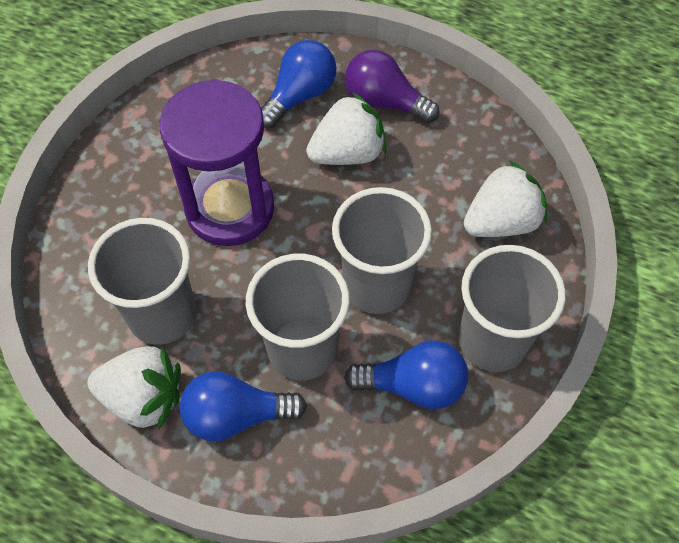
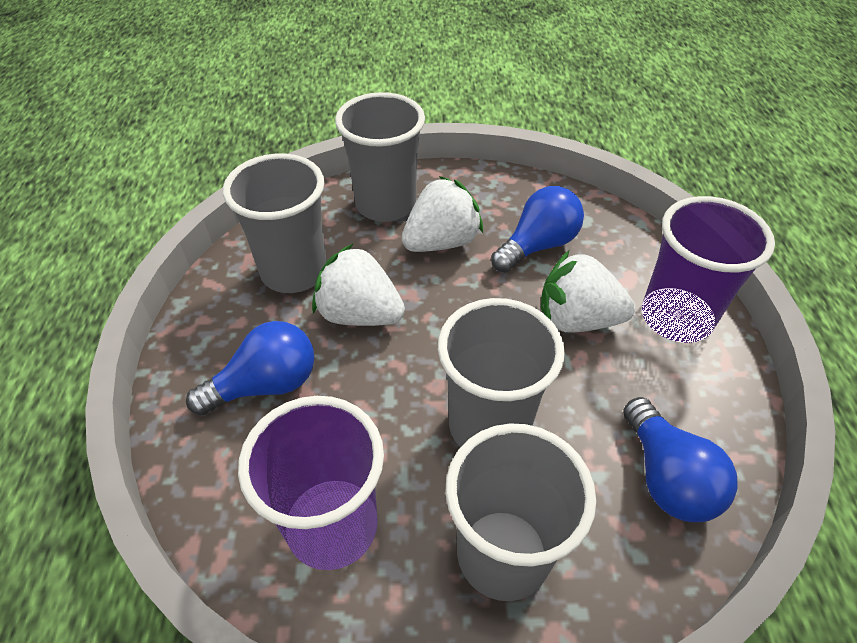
purple cup: none = 0 -> [238,396,384,570] [642,196,775,343] = 2
purple hourglass: [160,79,274,246] = 1 -> none = 0
purple light bulb: [345,50,440,123] = 1 -> none = 0

